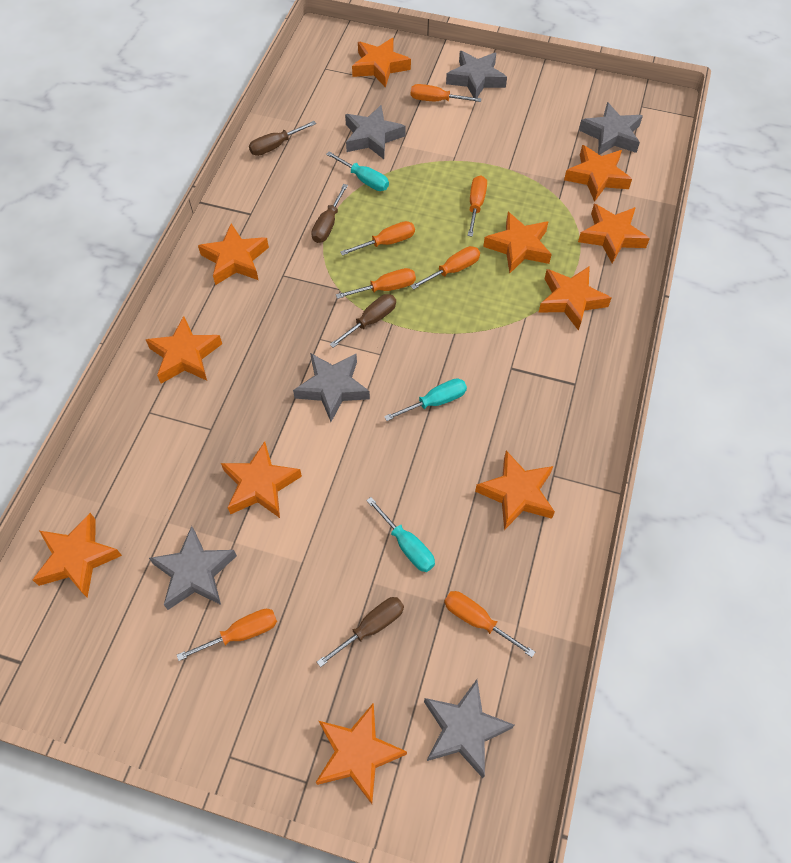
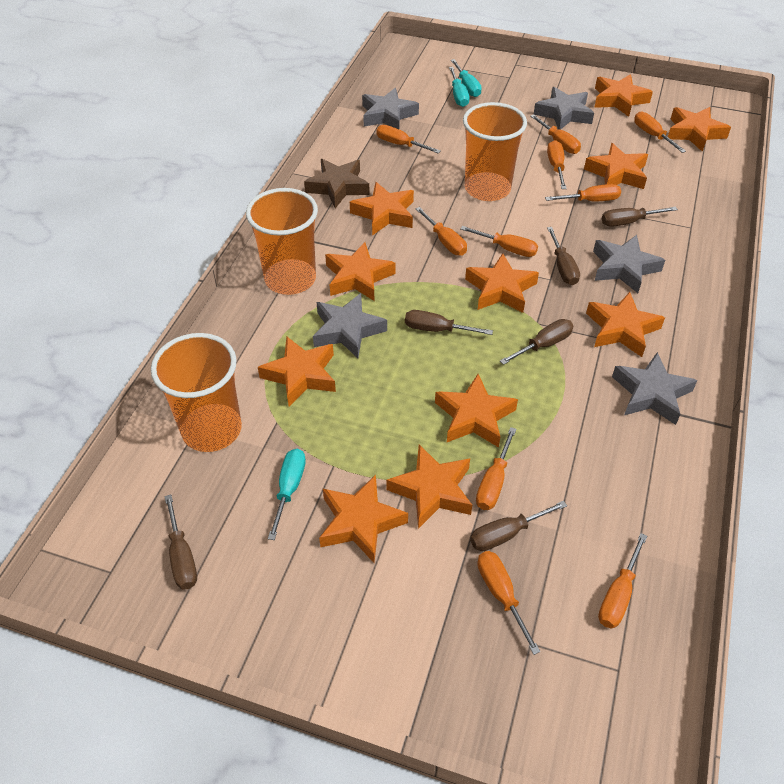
brown screwdriver: [249,121,316,156] [311,184,348,243] [317,597,404,667] [330,294,396,348] = 4 -> [164,494,197,589] [405,310,493,335] [470,501,567,551] [500,319,574,365] [547,227,580,285] [602,207,678,227] = 6
brown star: none = 0 -> [304,159,370,208] = 1
grey star: [149,526,237,610] [293,353,370,422] [345,105,406,159] [424,679,514,778] [446,51,507,98] [579,102,643,155] = 6 -> [313,293,387,358] [362,88,419,129] [534,87,594,130] [593,235,665,293] [612,352,698,425] = 5
orange cup: none = 0 -> [151,333,242,452] [246,188,318,295] [463,102,527,201] = 3
orange screwdriver: [177,609,277,661] [336,268,416,299] [340,221,415,256] [411,84,482,102] [411,246,480,290] [444,591,535,657] [468,175,487,237] = 7 -> [376,125,441,154] [416,207,467,256] [460,226,538,257] [476,427,517,510] [477,551,540,655] [530,114,581,154] [545,184,621,201] [547,140,567,189] [598,533,647,628] [634,112,686,153] = 10

